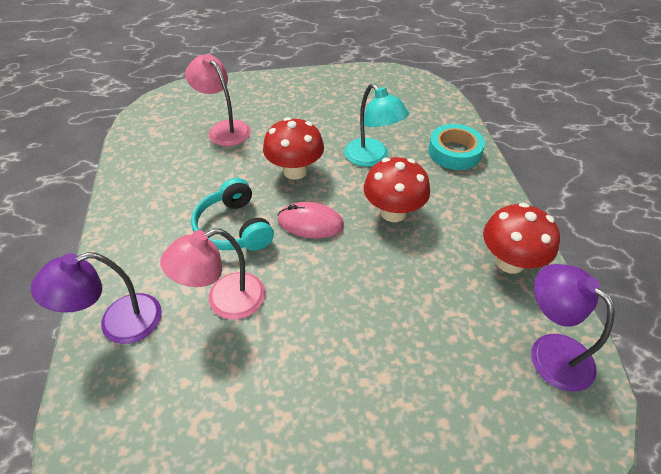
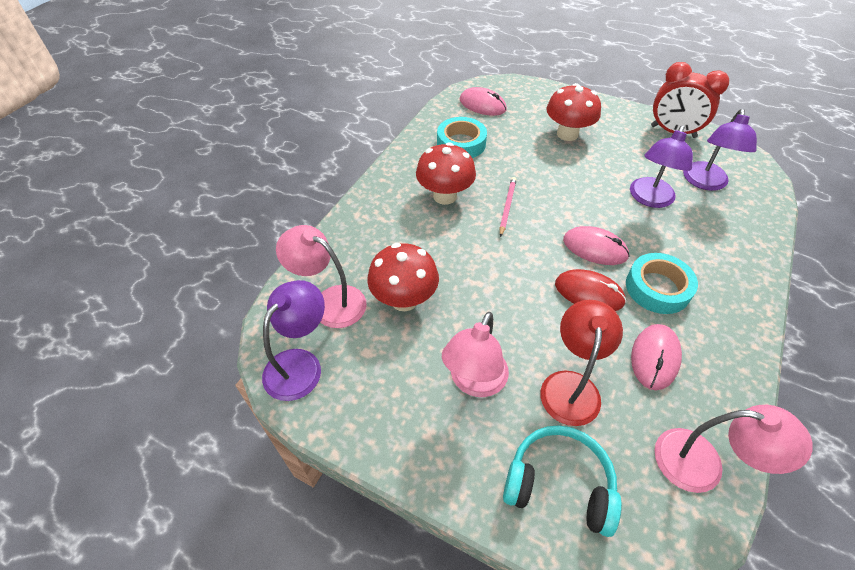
pink lamp: [160,228,265,320] [185,54,251,146] = 2 -> [276,225,367,328] [442,312,509,397] [655,405,813,493] = 3
pink mouse: [278,202,344,238] = 1 -> [460,87,507,116] [563,226,630,265] [631,324,682,390] = 3
pink pencil: none = 0 -> [500,177,517,237] = 1
purple lamp: [31,252,162,344] [531,264,615,391] = 2 -> [262,280,325,401] [630,125,693,208] [683,109,757,191] = 3
red clock: none = 0 -> [651,62,729,138] = 1
red lamp: none = 0 -> [540,300,623,426] = 1
red mouse: none = 0 -> [555,269,626,311] = 1
turquoise lamp: [345,84,409,167] = 1 -> none = 0
turquoise tape: [428,124,485,170] = 1 -> [437,117,487,158] [626,253,698,314] = 2

